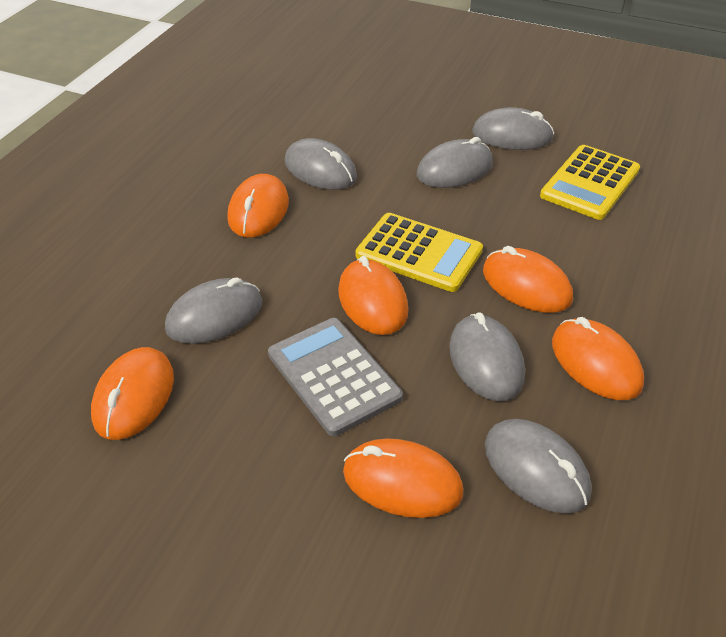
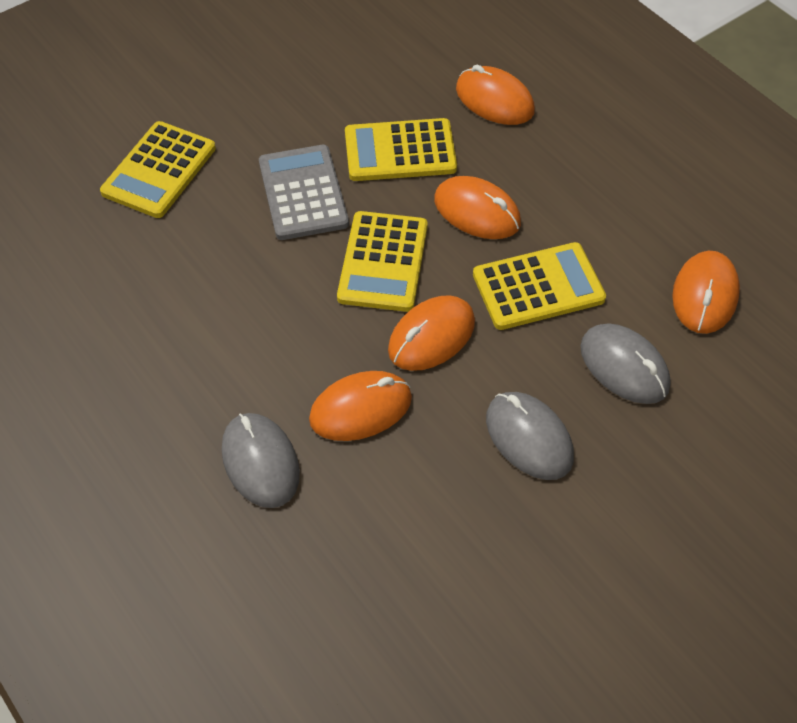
grey mouse: [165,277,262,344] [285,138,357,190] [417,137,493,188] [449,312,525,401] [472,107,554,150] [485,419,592,514] = 6 -> [222,413,300,508] [486,392,574,480] [580,323,670,404] = 3
orange mouse: [91,347,174,440] [227,174,289,238] [338,256,409,335] [343,439,463,518] [483,246,573,313] [552,317,644,400] = 6 -> [309,371,412,441] [388,295,475,371] [434,176,521,239] [456,65,535,125] [672,251,740,334] = 5
yellow calculator: [355,213,483,292] [540,145,640,220] = 2 -> [100,121,216,218] [337,211,428,312] [345,118,457,181] [473,242,606,330] = 4

